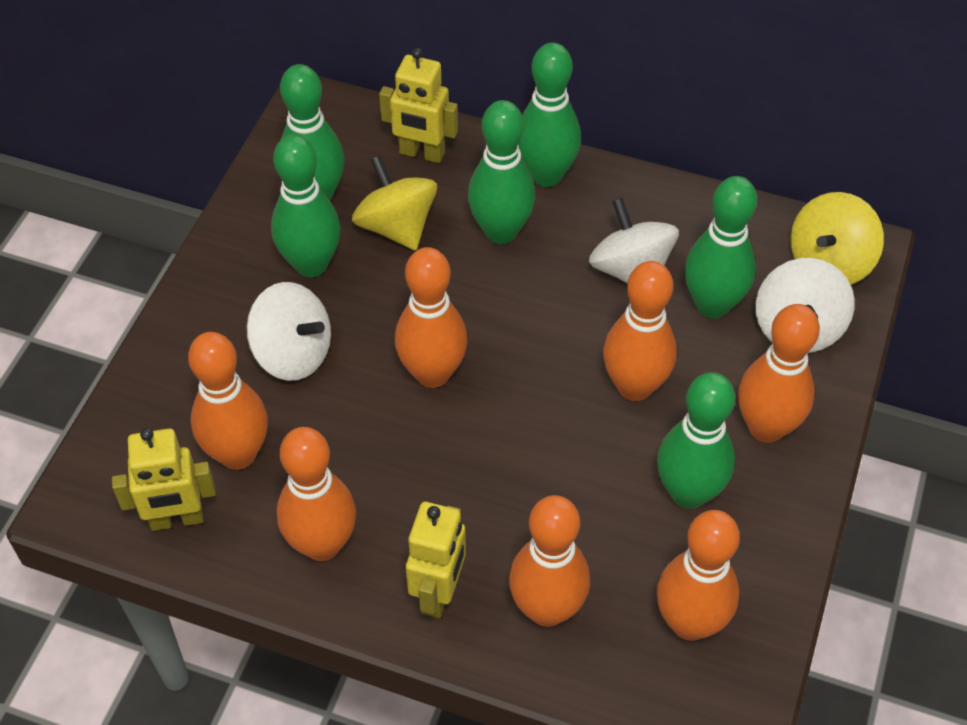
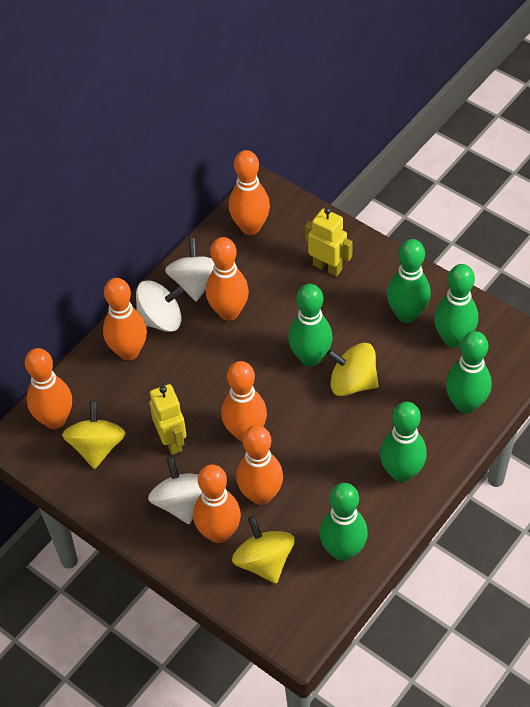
yellow robot: [112,428,216,531] [379,48,458,163] [406,502,466,618] = 3 -> [150,384,187,455] [305,207,353,277] = 2
yellow spinning top: [352,155,437,251] [790,192,884,285] = 2 -> [62,401,126,469] [232,516,295,584] [326,343,378,396] = 3

